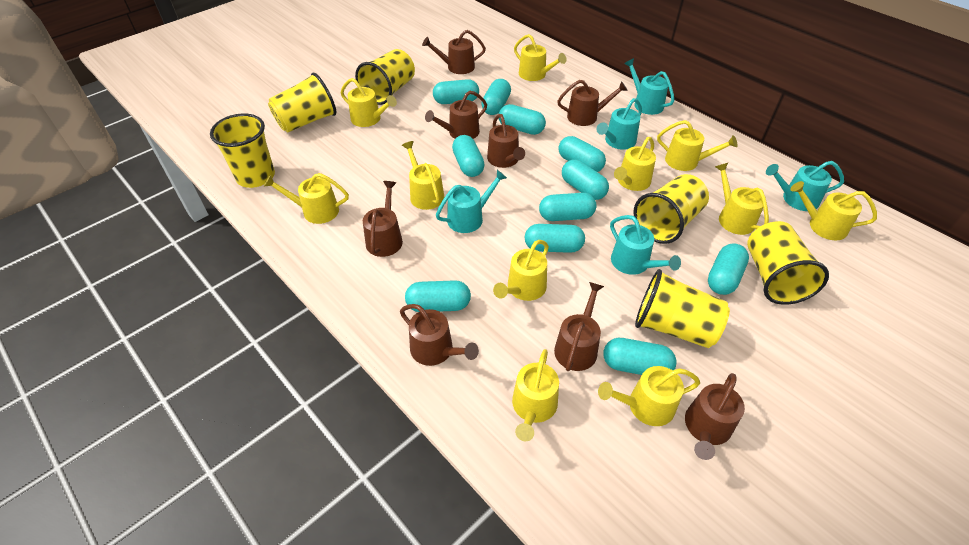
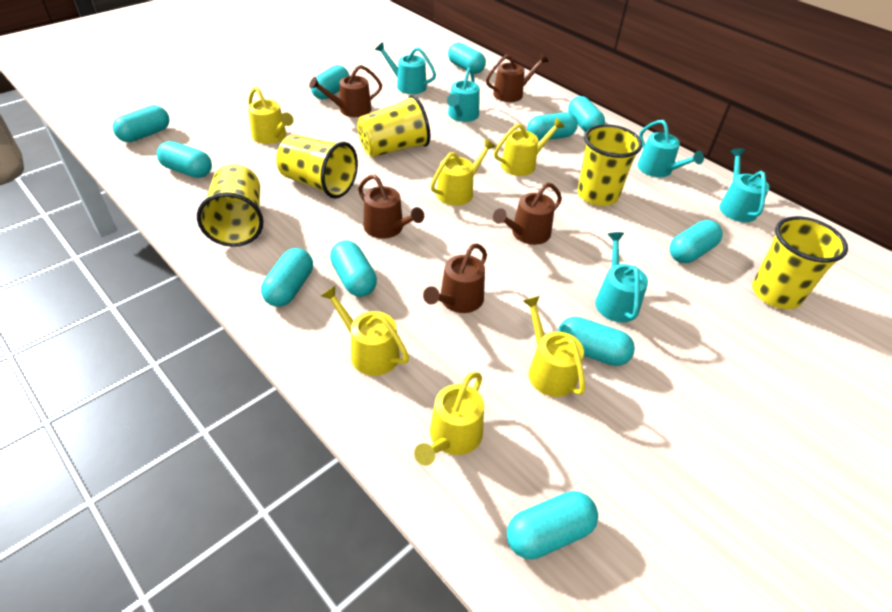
brown watering can: [363,181,403,257] [400,304,479,366] [422,30,486,74] [425,91,487,139] [487,114,525,168] [554,282,604,371] [557,80,628,126] [685,373,745,460] = 8 -> [309,65,382,117] [358,175,424,239] [423,243,487,313] [486,53,549,102] [493,182,562,245] = 5
yellow cup: [210,113,275,188] [268,73,336,133] [355,49,415,105] [633,174,709,244] [635,269,730,348] [747,221,829,305] = 6 -> [197,164,263,247] [276,135,358,199] [357,95,430,157] [577,124,642,206] [752,216,848,309] = 5
yellow watering can: [264,173,349,224] [341,78,397,127] [402,141,445,210] [493,240,549,301] [512,349,559,441] [514,34,567,81] [598,366,700,426] [614,137,656,191] [657,120,738,171] [715,163,769,235] [790,181,877,240] = 11 -> [248,87,294,144] [321,286,409,376] [414,372,484,466] [430,139,496,206] [494,118,565,176] [523,296,585,397] = 6

